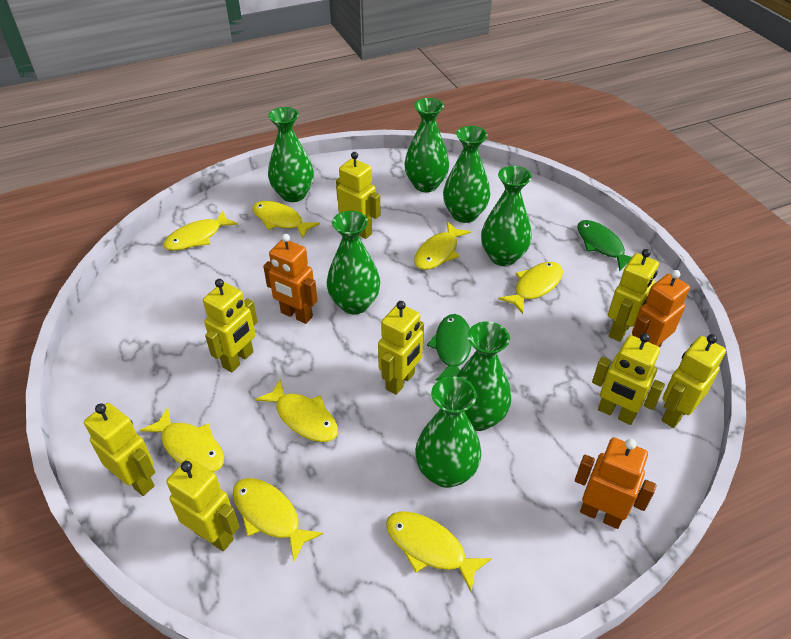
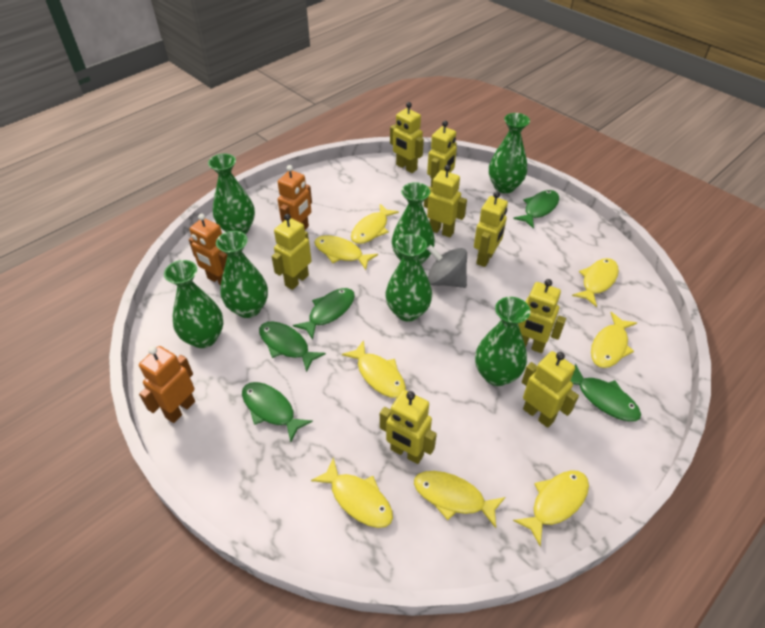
green fish: [427,314,472,381] [577,220,632,271] = 2 -> [242,382,313,442] [259,321,326,372] [293,288,355,340] [513,190,559,229] [570,364,641,421] = 5
grey spinning top: none = 0 -> [427,245,467,288] = 1

